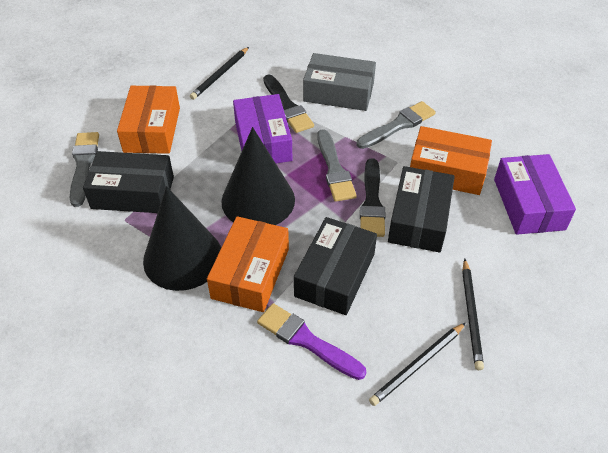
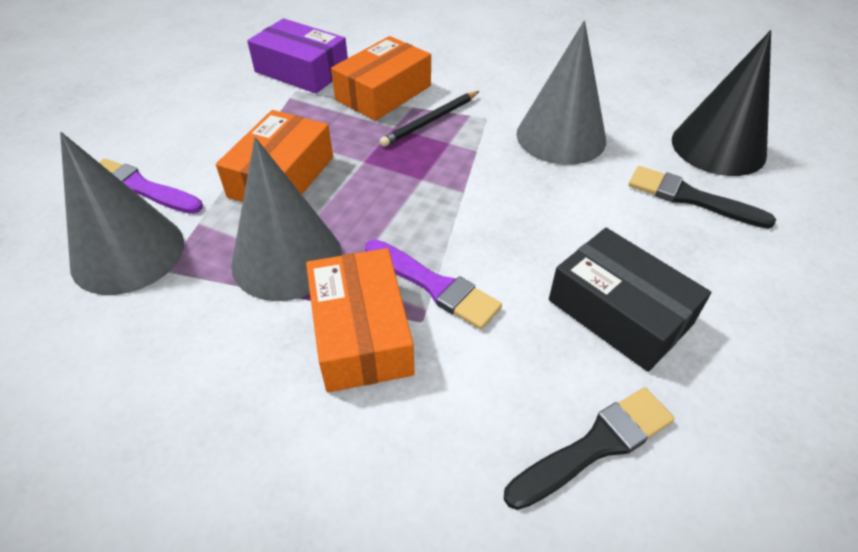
black box: [83,151,174,213] [294,217,377,315] [388,166,455,253] = 3 -> [549,228,711,372] = 1
black cone: [143,186,221,291] [221,127,295,225] = 2 -> [672,30,771,176] = 1
black pencil: [190,47,249,100] [369,323,466,406] [462,259,484,370] = 3 -> [380,91,479,147] = 1
grey box: [303,53,376,111] = 1 -> none = 0
grey brush: [70,132,99,207] [317,129,357,202] [357,101,436,149] = 3 -> none = 0
grey cone: none = 0 -> [60,132,184,295] [231,137,342,301] [516,20,606,165] = 3
purple box: [233,94,292,163] [494,154,576,235] = 2 -> [247,18,348,94] = 1
purple brush: [257,303,366,380] = 1 -> [99,159,203,214] [365,239,502,330] = 2

